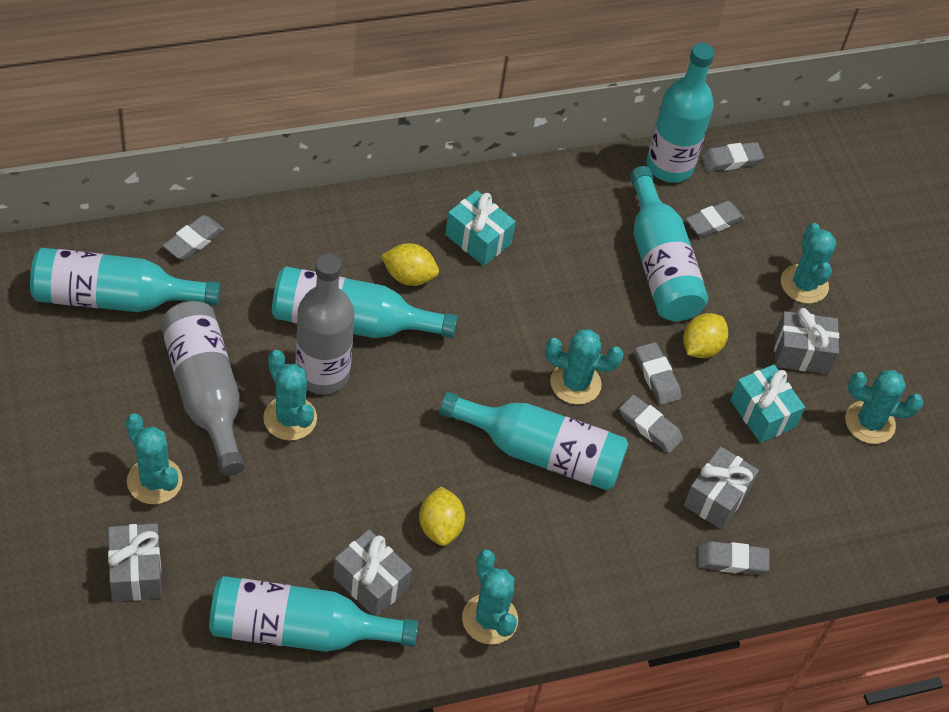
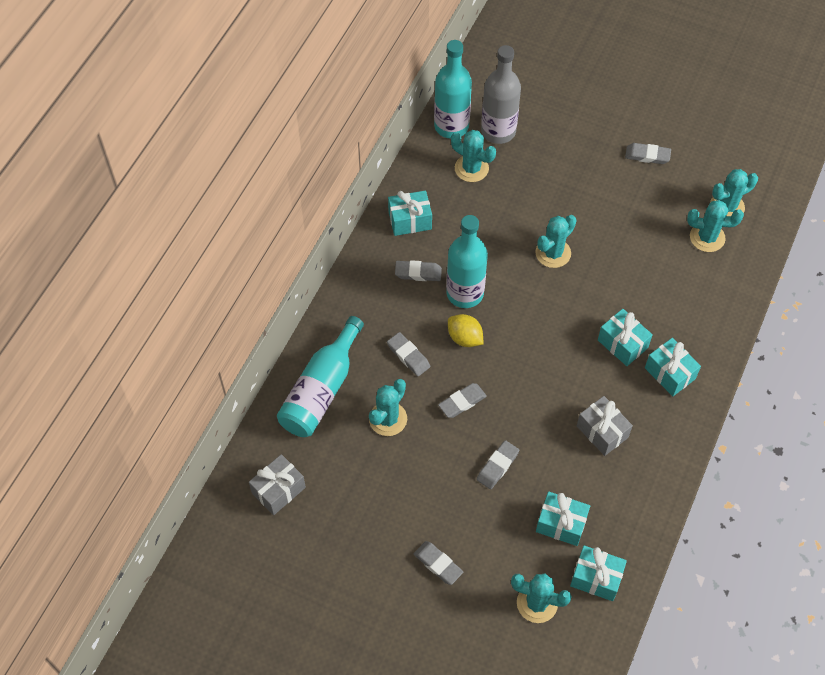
grey bottle: [160,301,244,476] [296,254,355,394] = 2 -> [481,45,521,144] = 1
grey gift: [108,523,162,602] [333,530,412,616] [684,446,759,530] [774,308,839,374] = 4 -> [249,454,306,515] [577,396,633,456] = 2
turquoise bottle: [30,248,220,312] [209,576,418,652] [272,266,458,338] [439,392,628,490] [630,166,708,321] [647,43,715,183] = 6 -> [277,316,364,437] [434,40,472,139] [446,215,488,308] = 3
turquoise gift: [445,190,516,266] [730,364,805,443] = 2 -> [388,191,432,236] [536,491,590,546] [570,545,627,601] [598,309,653,366] [645,338,701,396] = 5
yellow lemon: [381,243,439,286] [419,487,465,546] [683,313,728,358] = 3 -> [448,314,484,347] = 1

